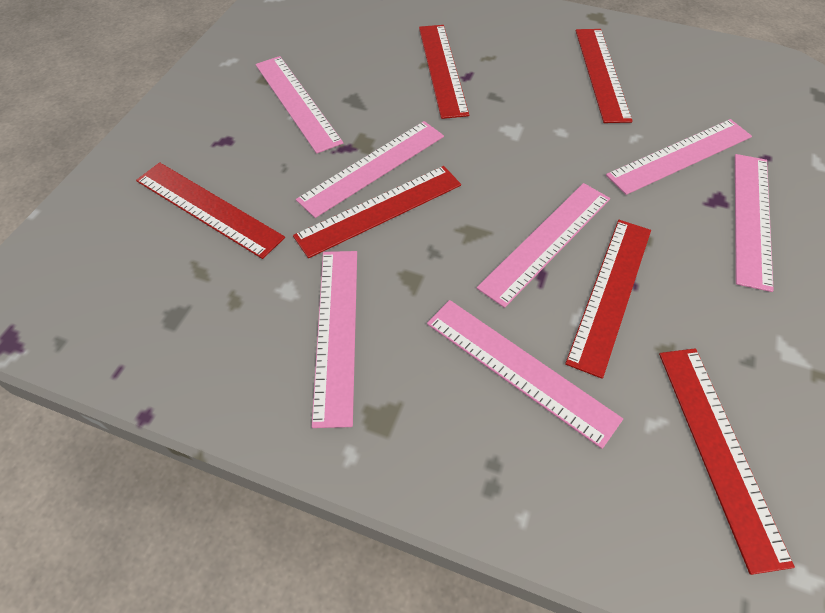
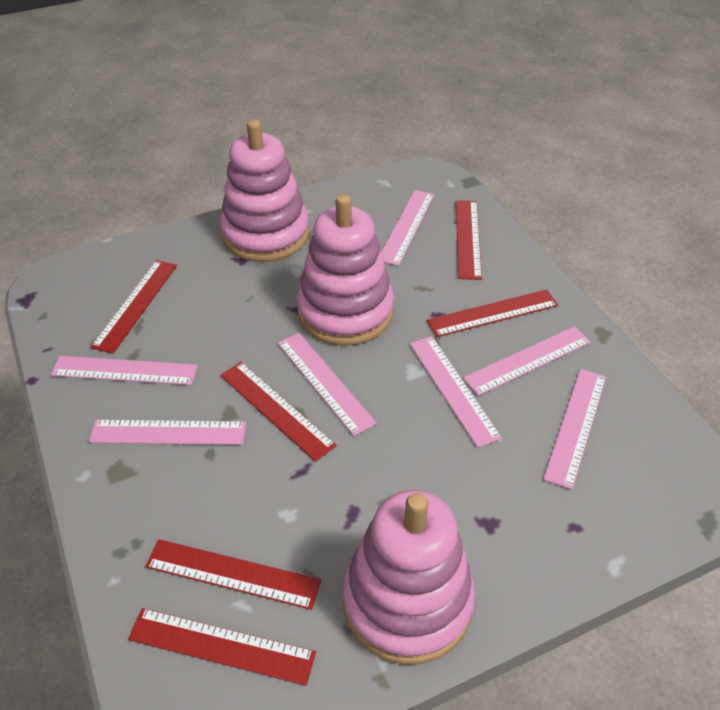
pink stacking toy: none = 0 -> [220,119,309,262] [297,194,394,346] [342,490,475,665] = 3

